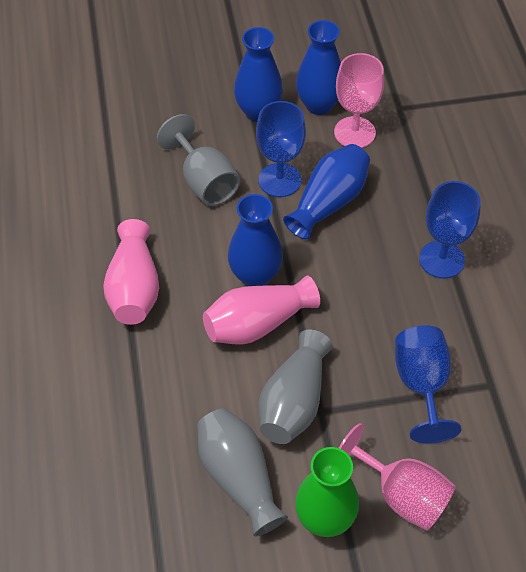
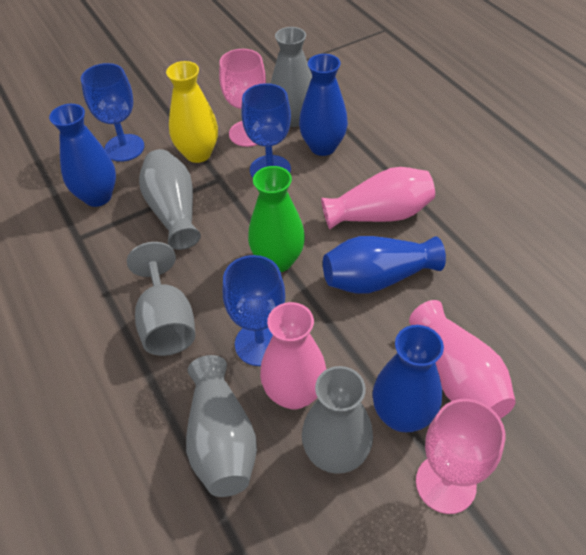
grey vase: [197,408,288,537] [258,329,333,444] = 2 -> [139,149,201,250] [186,355,257,497] [271,27,312,127] [302,366,373,474] = 4
pink vase: [103,219,159,325] [203,276,320,345] = 2 -> [260,302,326,410] [321,167,435,229] [409,300,516,419] = 3
yellow vase: none = 0 -> [166,61,218,163] = 1

